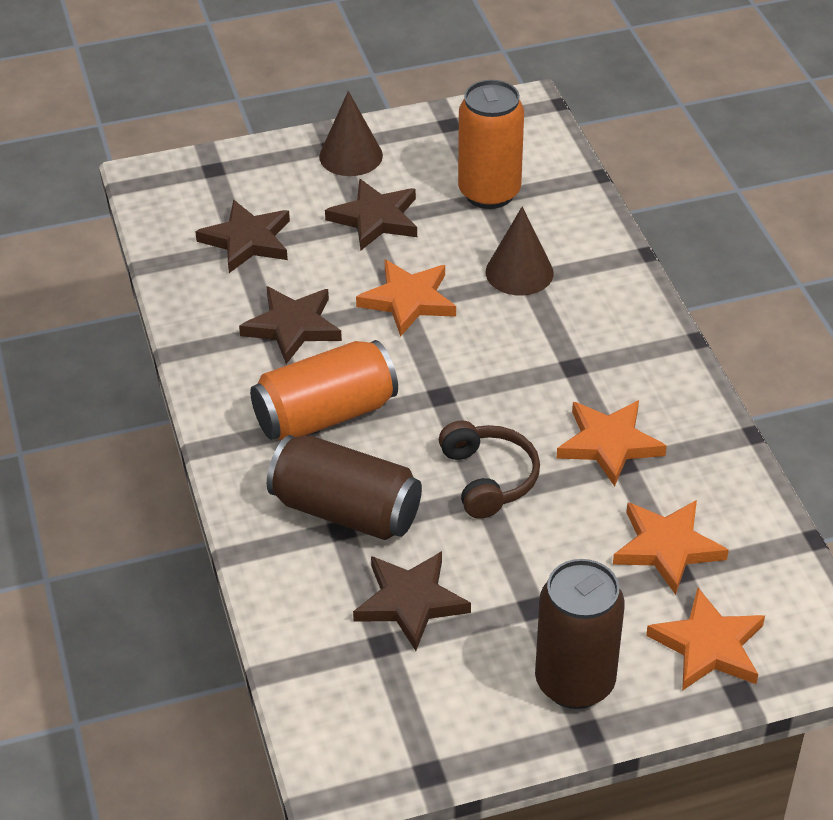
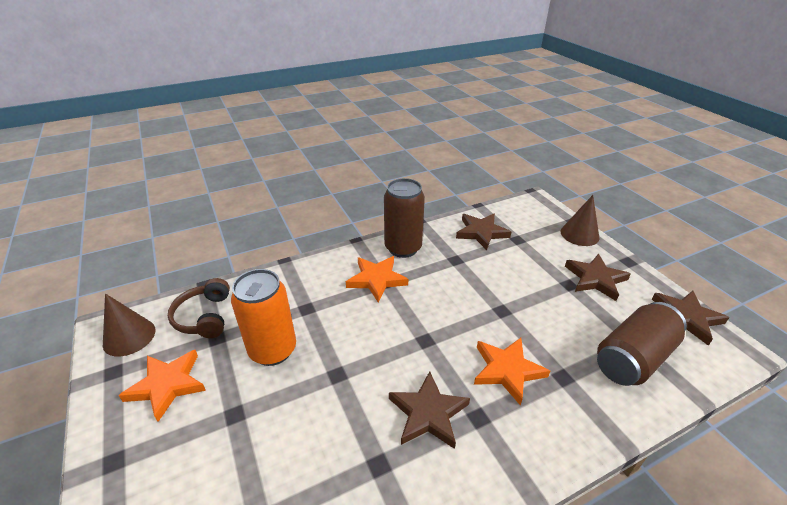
orange can: [250,340,398,440] [458,80,524,209] = 2 -> [231,269,296,366] = 1
orange star: [356,260,456,337] [557,400,667,487] [613,500,729,595] [646,588,765,691] = 4 -> [118,350,206,422] [346,256,408,302] [474,338,550,405] = 3

